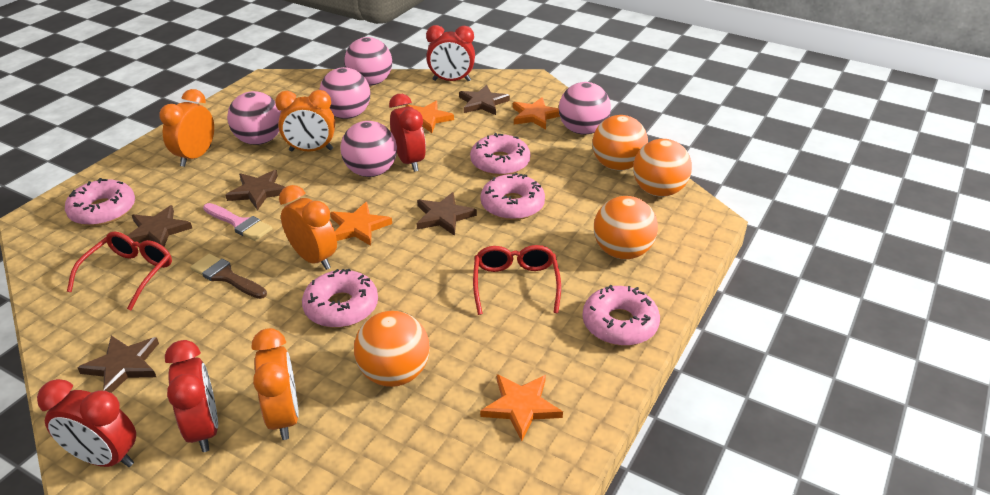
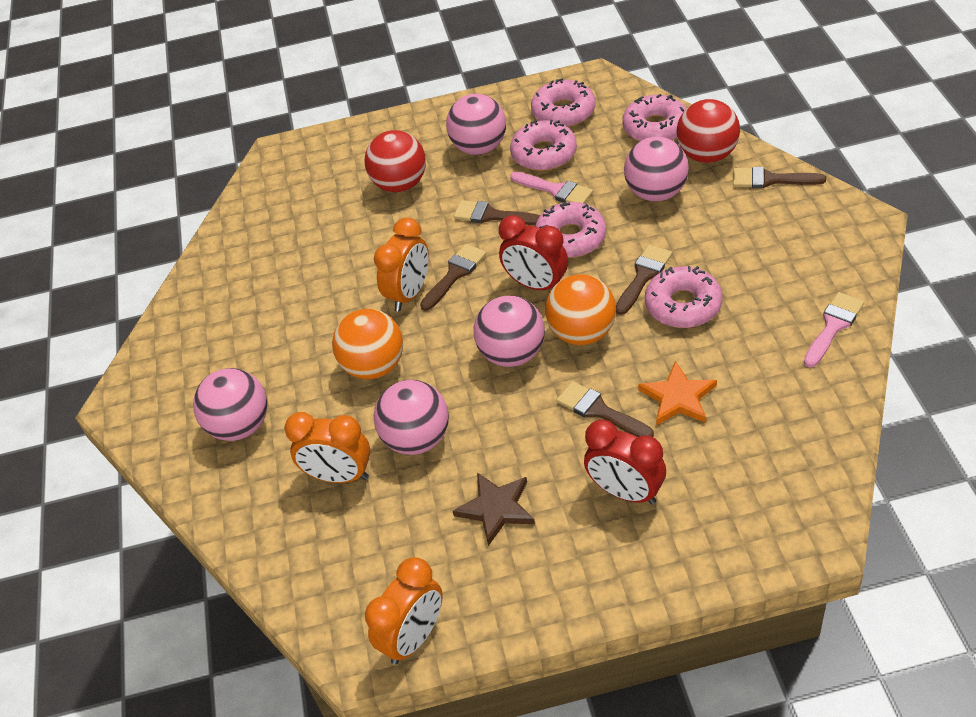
brown brush: [190,254,267,299] = 1 -> [420,244,486,311] [454,200,540,225] [557,381,654,437] [616,245,672,315] [733,167,826,188] = 5
brown star: [77,336,159,393] [127,205,192,247] [226,170,285,210] [417,192,477,236] [459,85,510,115] = 5 -> [453,473,535,546] = 1
orange ball: [354,311,430,387] [592,115,648,171] [594,196,658,260] [633,139,692,197] = 4 -> [332,309,403,379] [545,274,616,345] = 2
orange clock: [159,89,214,167] [252,328,299,440] [275,90,335,152] [279,185,337,270] = 4 -> [284,412,370,483] [365,557,443,665] [374,218,429,311] = 3
orange star: [330,202,392,246] [406,101,454,133] [480,374,563,441] [513,97,560,130] = 4 -> [638,361,717,426] = 1
pink brush: [203,203,273,241] = 1 -> [510,172,593,203] [804,292,864,368] = 2
red ball: none = 0 -> [365,130,426,192] [676,99,740,163] = 2
red clock: [37,379,136,467] [165,340,218,452] [389,94,426,172] [426,25,475,81] = 4 -> [499,215,568,290] [584,419,666,504] = 2
red glasses: [67,231,172,310] [473,245,561,315] = 2 -> none = 0

